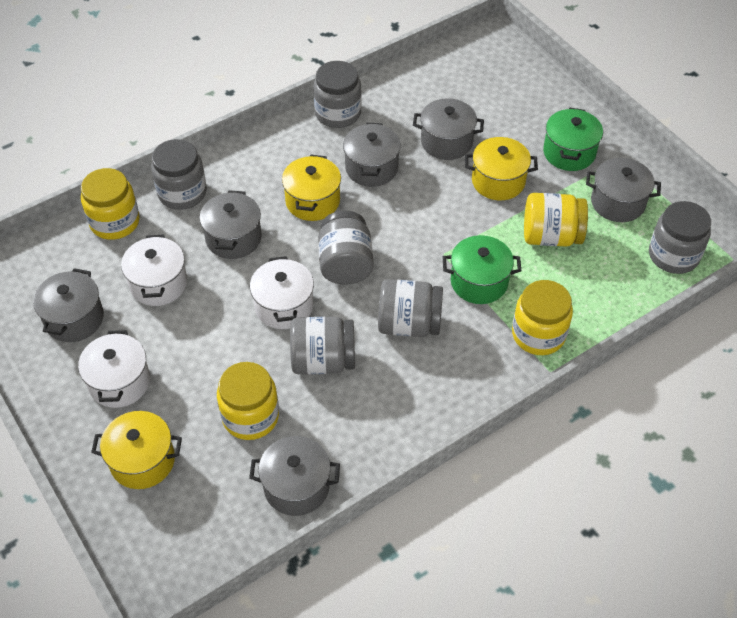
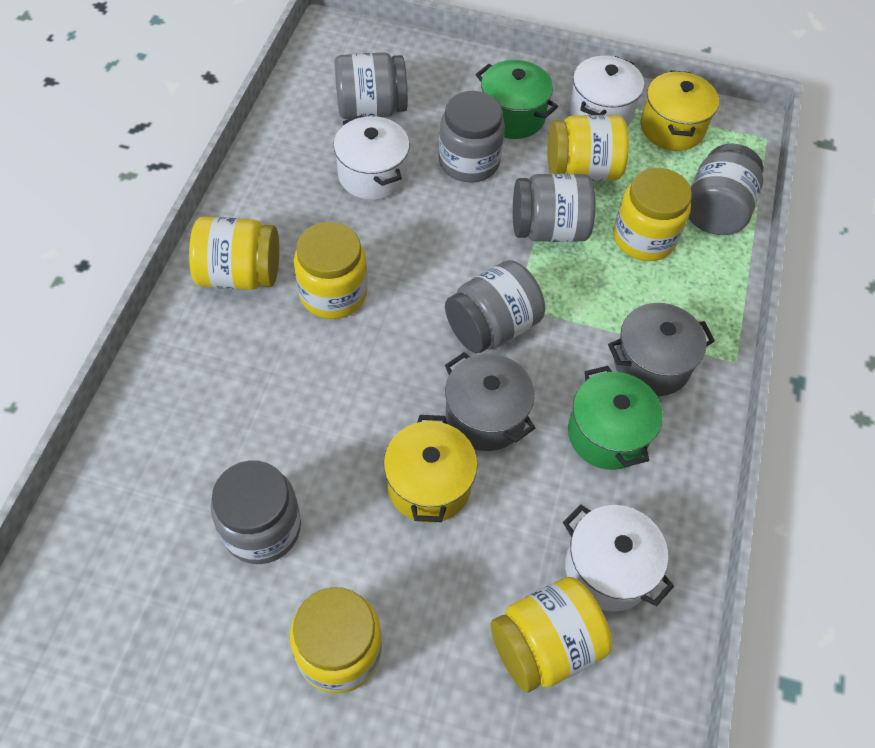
grey pot: [33,268,104,342] [199,190,262,259] [249,436,340,516] [343,122,401,187] [413,98,484,160] [586,158,661,222] = 6 -> [445,352,535,451] [608,303,715,396] = 2
yellow jar: [81,168,140,240] [217,362,279,440] [512,280,573,355] [524,193,588,247] = 4 -> [189,216,279,290] [290,587,382,694] [294,222,368,319] [490,577,612,693] [547,115,629,181] [613,168,692,261] = 6
yellow pot: [91,411,182,489] [282,154,341,221] [465,137,538,201] = 3 -> [384,415,478,523] [640,70,719,151] = 2

